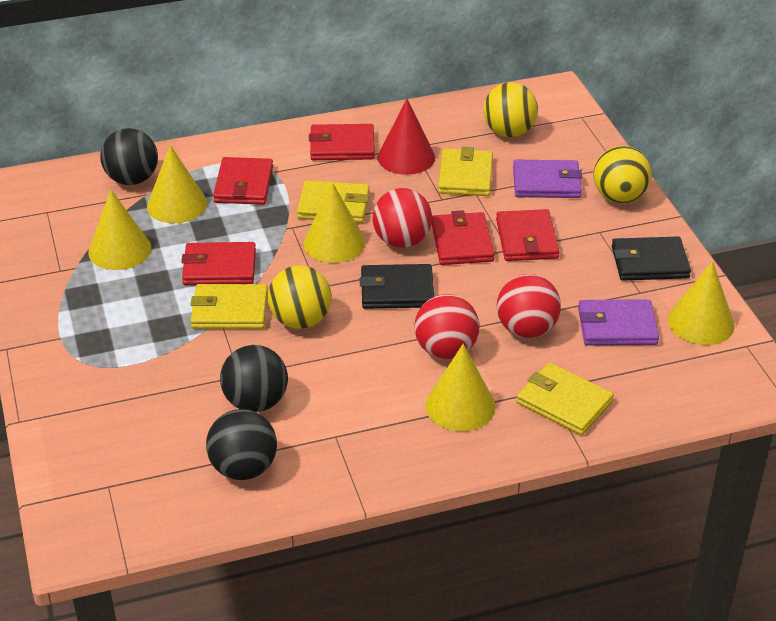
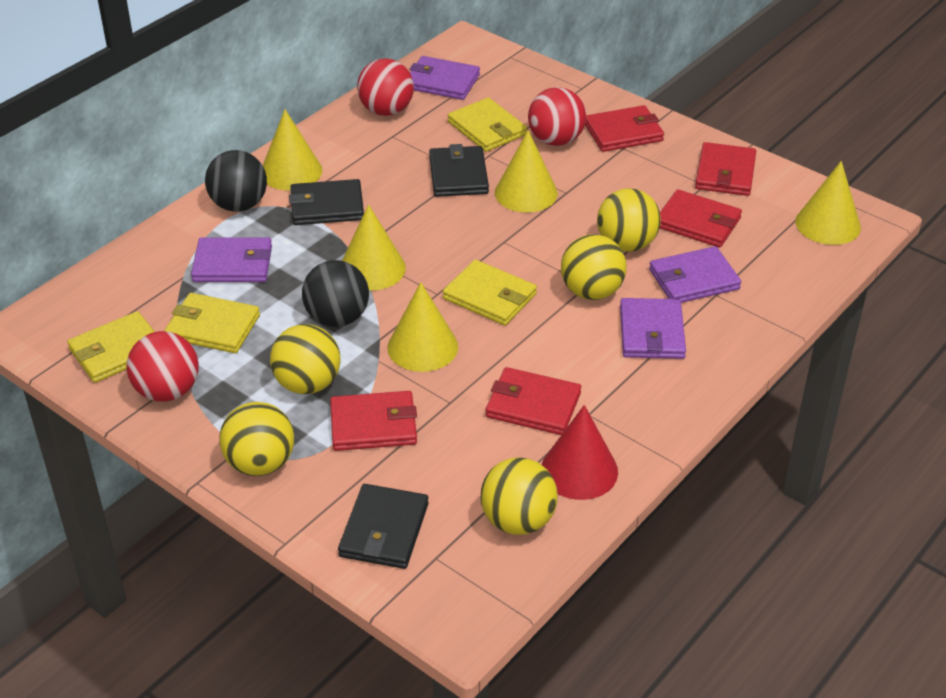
black ball: [100,128,158,185] [206,409,277,480] [220,345,288,412] = 3 -> [205,150,267,212] [302,260,369,327] = 2
black wallet: [360,264,434,309] [612,236,691,281] = 2 -> [289,179,364,225] [338,484,429,569] [429,144,489,197] = 3
purple wallet: [513,160,582,198] [578,299,659,346] = 2 -> [191,238,272,282] [409,56,480,100] [620,298,686,359] [649,246,741,303] = 4
yellow ball: [268,265,331,329] [483,83,538,137] [594,146,652,203] = 3 -> [219,402,294,476] [270,324,341,394] [481,457,558,535] [561,234,627,300] [597,188,661,252] = 5

